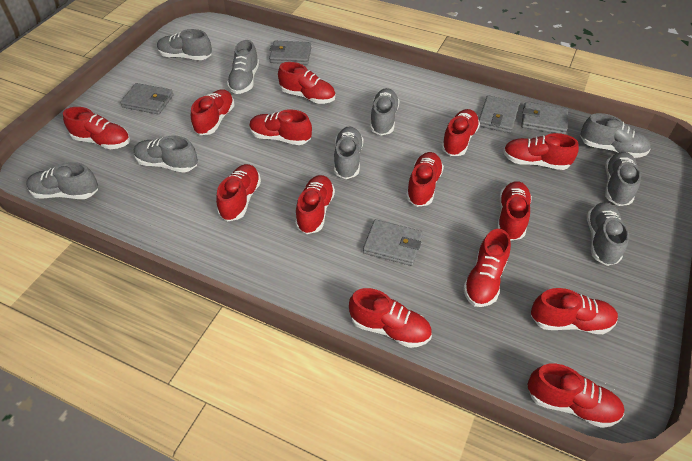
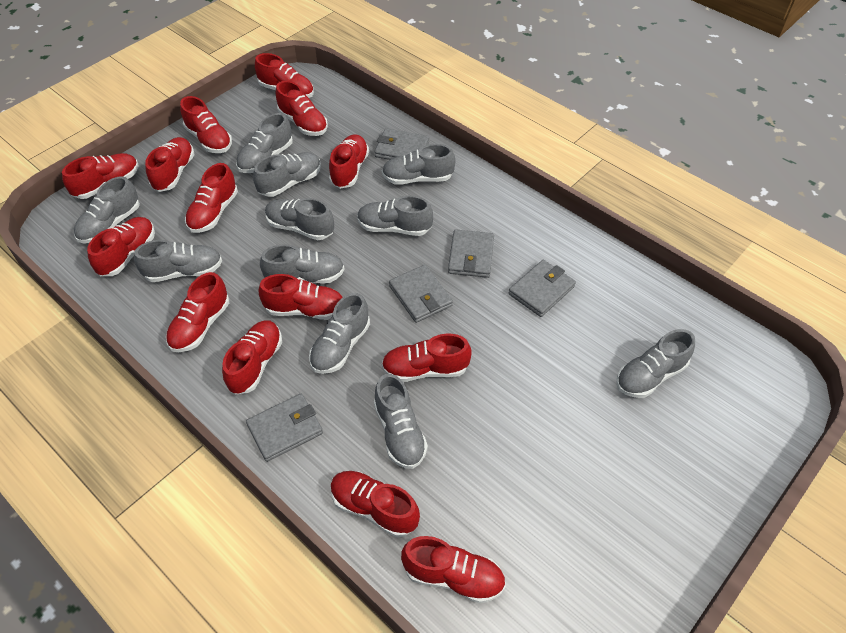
grey shoe: [26,162,98,199] [134,135,198,173] [157,29,212,60] [227,40,259,94] [334,126,363,179] [370,88,400,135] [580,113,651,158] [587,203,629,266] [605,152,641,206] = 9 -> [74,176,140,244] [134,240,222,282] [236,113,293,173] [253,152,321,197] [260,244,345,284] [265,198,334,240] [309,293,370,374] [357,196,433,236] [374,374,428,469] [382,144,456,185] [616,329,695,398] = 11

